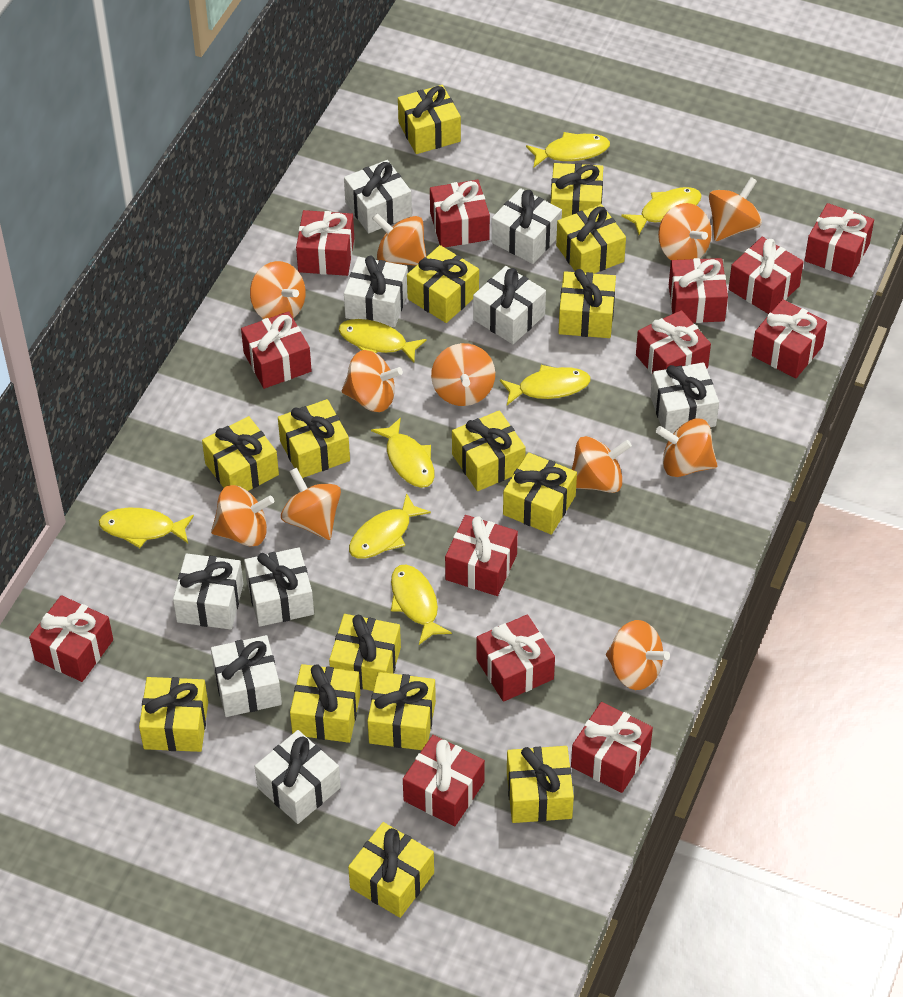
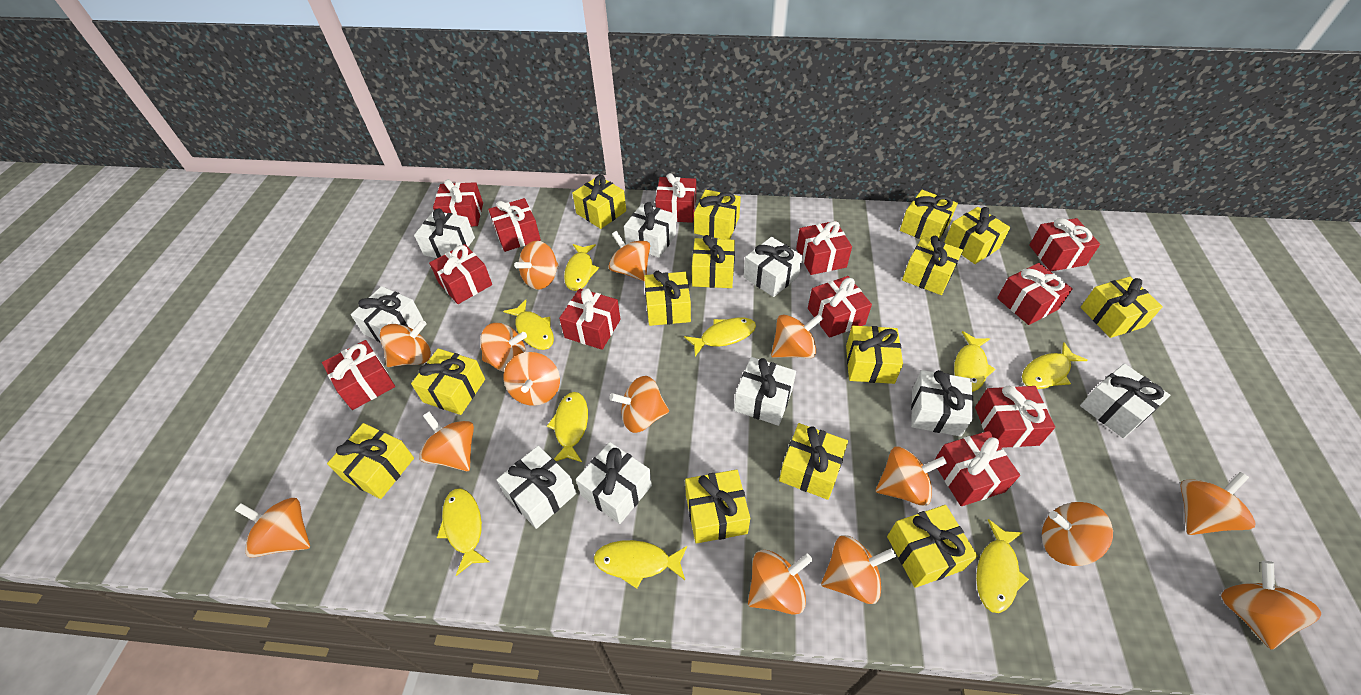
orange spinning top: [211,485,274,547] [250,261,306,319] [281,468,341,540] [342,350,403,412] [372,213,426,266] [431,343,495,406] [572,436,632,493] [606,620,670,690] [656,418,718,477] [658,203,712,260] [709,177,762,241] = 11 -> [235,498,310,558] [380,320,431,367] [419,411,474,471] [480,323,527,372] [504,352,560,406] [514,241,559,290] [609,231,650,281] [609,376,669,433] [748,550,813,615] [771,314,823,358] [821,535,896,604] [876,447,947,506] [1042,502,1113,566] [1180,472,1255,535] [1221,561,1321,650] = 15
red gift: [29,595,113,682] [241,311,312,389] [296,210,354,276] [403,735,485,826] [430,180,490,248] [445,515,518,596] [476,615,555,702] [571,702,653,793] [636,310,711,374] [669,258,728,323] [729,237,804,314] [752,299,827,378] [805,203,874,277] = 13 -> [322,340,395,410] [429,244,492,304] [433,179,483,226] [488,198,541,252] [559,288,621,350] [655,173,696,223] [796,221,852,275] [808,276,872,338] [935,431,1020,506] [975,386,1055,448] [997,263,1073,325] [1029,218,1100,271] = 12
yellow fish: [99,508,194,548] [338,319,427,363] [349,493,431,559] [371,418,434,488] [391,565,452,645] [500,365,591,405] [526,132,610,167] [621,187,702,235] = 8 -> [437,488,490,576] [503,300,554,350] [547,392,588,462] [564,244,599,291] [594,540,687,589] [684,317,756,356] [954,331,996,392] [976,519,1029,613] [1022,342,1088,389] = 9
yellow gift: [139,677,208,752] [202,416,279,491] [278,399,350,478] [290,664,360,743] [329,614,401,691] [348,822,434,918] [367,672,436,750] [398,85,461,154] [407,245,479,323] [452,410,526,491] [503,452,577,535] [507,746,574,823] [551,163,603,218] [556,204,626,274] [558,269,616,338] = 15 -> [327,423,414,499] [411,348,485,415] [572,175,626,229] [644,271,691,326] [685,470,750,543] [692,235,735,288] [694,190,741,240] [779,423,848,500] [846,326,903,384] [887,505,978,588] [900,190,958,239] [902,236,963,295] [944,207,1010,264] [1080,277,1163,338] = 14

